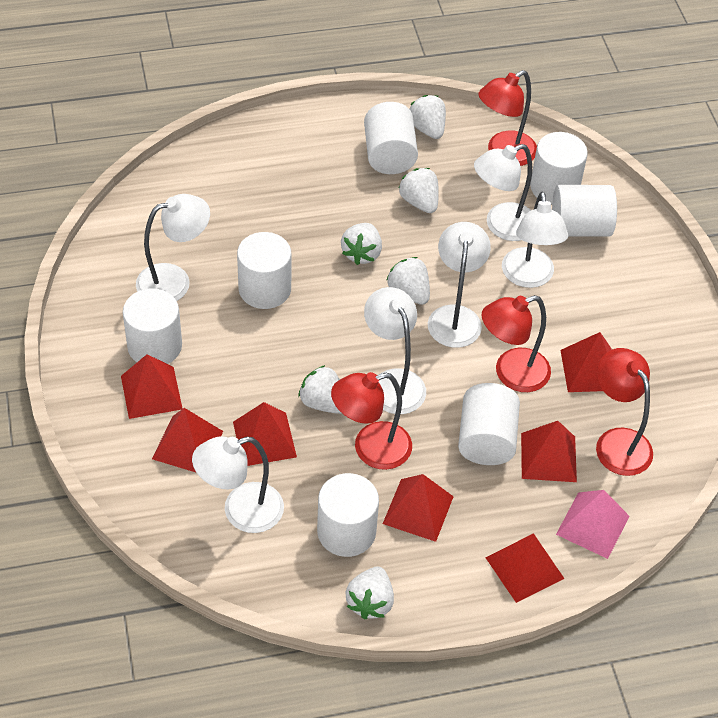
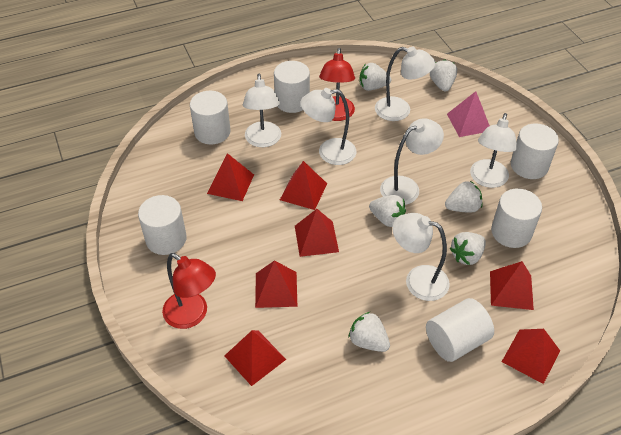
red lamp: [331,372,412,470] [479,70,537,166] [482,295,551,392] [596,348,653,476] = 4 -> [162,253,216,329] [319,48,355,121] = 2
white cylinder: [123,288,182,364] [237,232,291,309] [317,473,379,557] [364,102,418,174] [458,383,520,465] [530,132,588,205] [552,185,617,237] = 7 -> [138,195,187,255] [190,91,230,144] [274,61,310,113] [426,298,494,362] [491,188,542,248] [511,123,559,179] = 6

